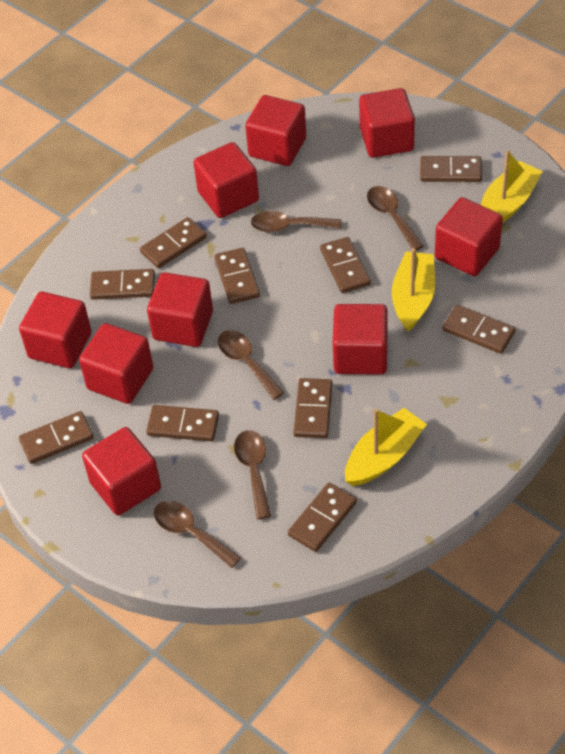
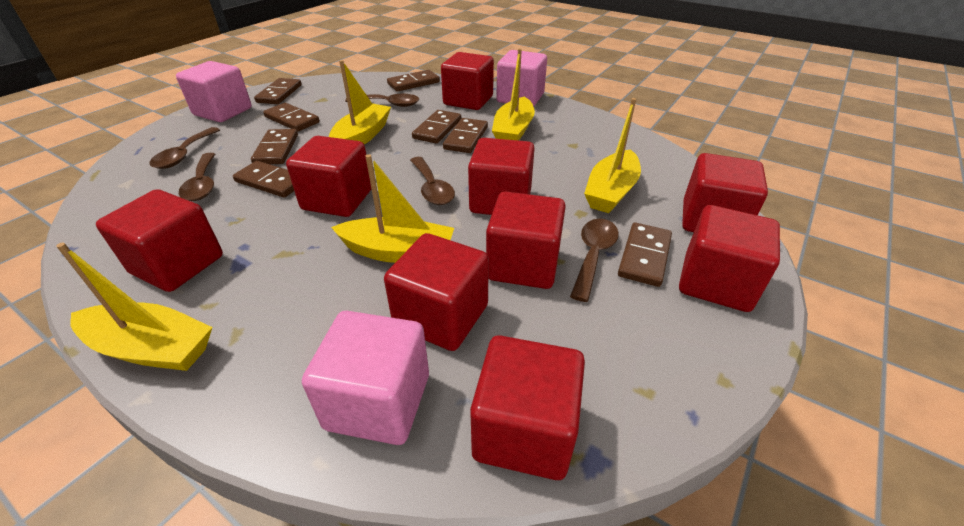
brown domino: [19,411,94,464] [90,269,155,300] [140,217,207,268] [146,405,219,441] [214,248,260,304] [288,482,357,552] [293,378,332,438] [320,237,371,293] [420,156,482,182] [443,305,515,354] = 10 -> [233,161,294,198] [251,129,298,164] [254,78,302,104] [263,103,320,132] [387,70,440,92] [412,110,461,143] [443,118,488,153] [618,223,672,287] = 8
pink cube: none = 0 -> [176,61,252,122] [302,311,429,445] [496,50,547,107] = 3
yellow boat: [345,408,427,486] [392,248,435,332] [481,150,543,223] = 3 -> [56,242,212,371] [329,60,391,144] [331,154,454,263] [492,48,535,140] [584,98,641,213] = 5

